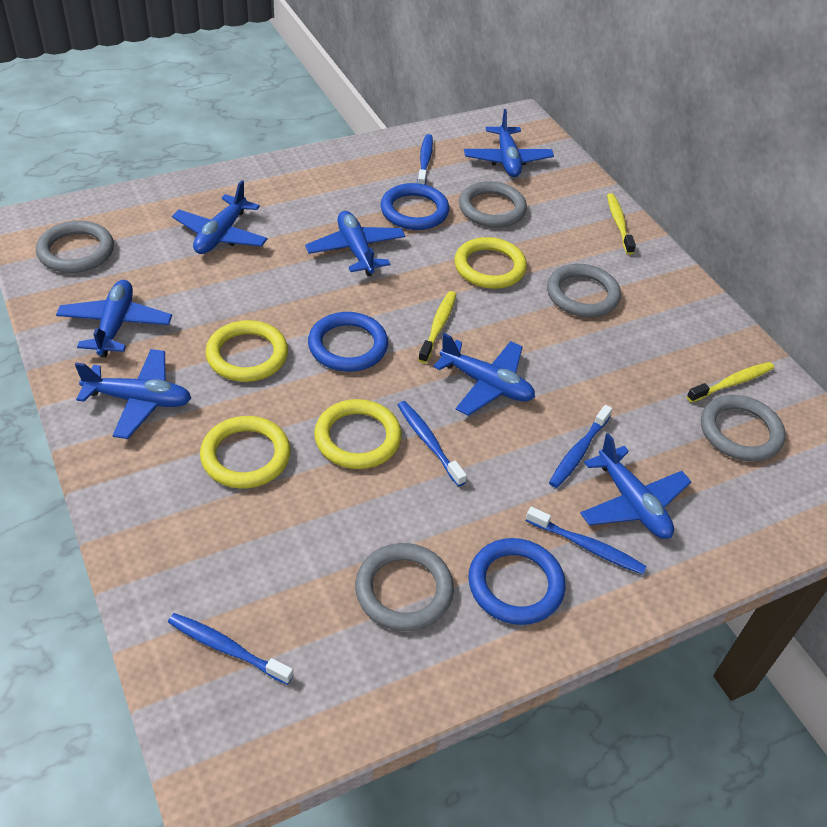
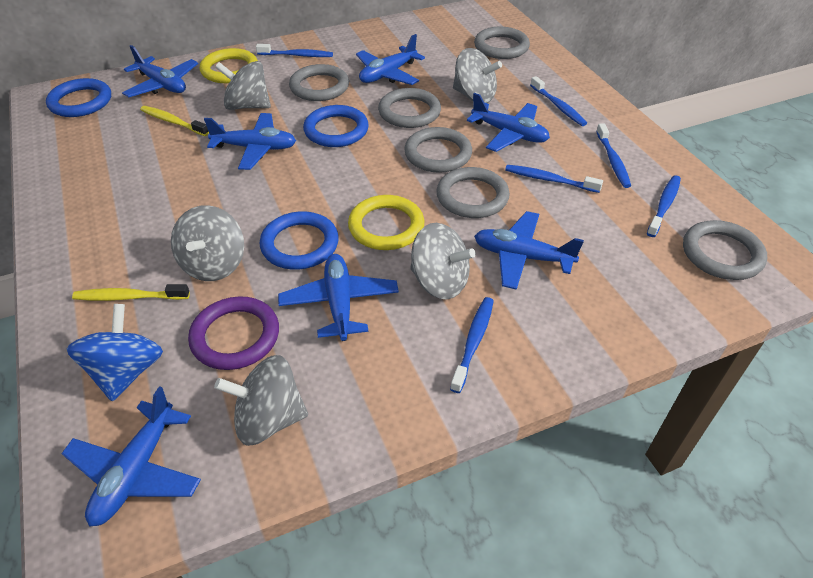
blue spinning top: none = 0 -> [67,304,163,401] = 1
blue toothbrush: [168,613,293,685] [398,401,467,487] [417,134,433,185] [525,507,647,575] [549,405,612,488] = 5 -> [256,44,333,57] [450,297,494,393] [505,165,603,193] [530,76,587,126] [596,123,631,188] [647,175,681,237] = 6
grey ring: [36,221,114,273] [355,543,454,631] [459,181,527,228] [547,264,621,317] [701,395,786,462] = 5 -> [289,64,349,101] [378,88,441,128] [404,127,472,173] [437,167,510,218] [474,27,530,59] [683,220,767,280] = 6
grey spinning top: none = 0 -> [171,205,244,281] [214,355,308,446] [215,61,271,110] [410,223,476,299] [453,48,502,103] = 5
purple ring: none = 0 -> [188,296,279,370] = 1
yellow ring: [200,416,291,489] [205,320,288,382] [314,399,402,469] [454,237,527,289] = 4 -> [200,48,258,83] [348,195,424,250] = 2
yellow toothbrush: [418,291,456,363] [607,193,636,255] [687,362,774,403] = 3 -> [72,284,190,301] [140,106,209,136] = 2

